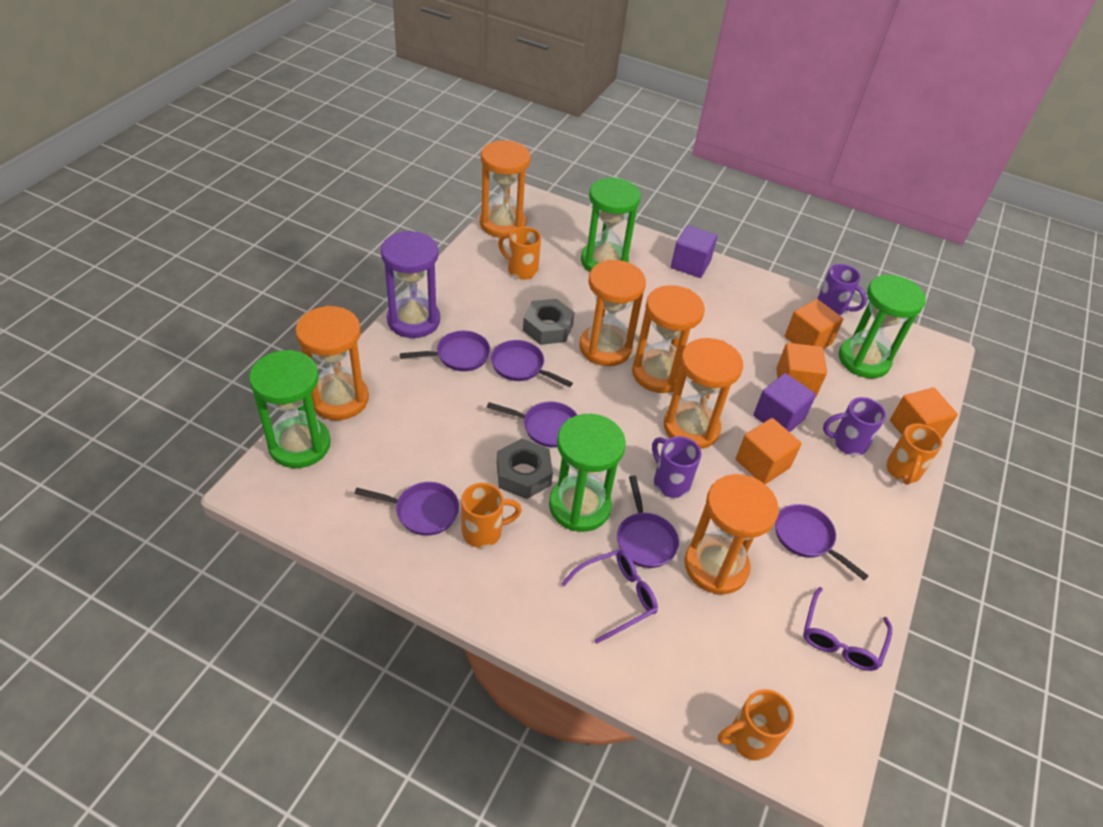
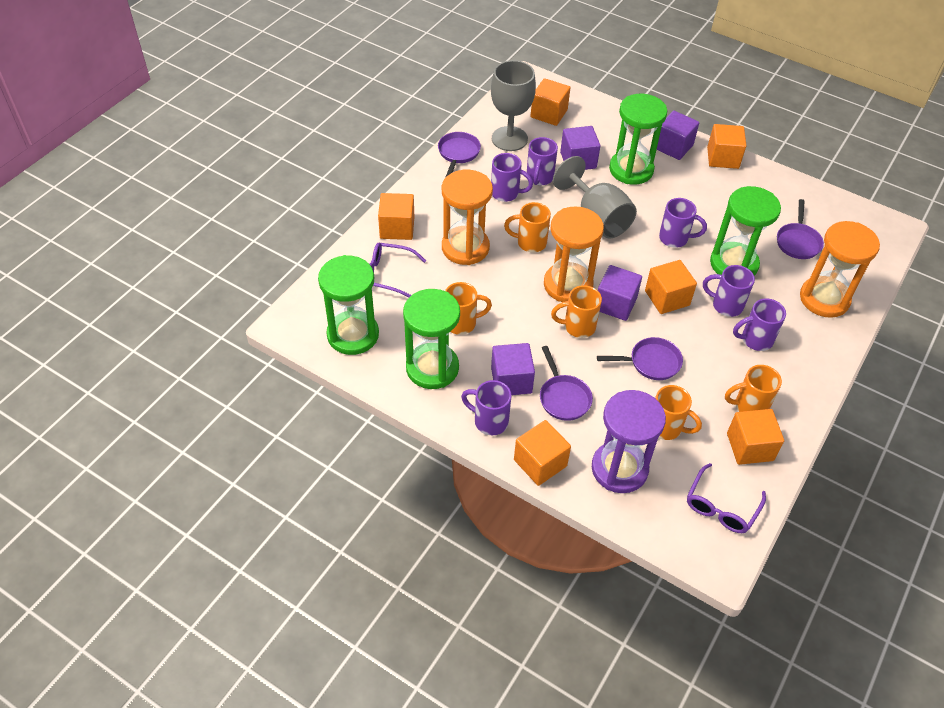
grey goblet: none = 0 -> [491,60,536,151] [553,156,637,238] = 2
grey nut: [497,439,553,499] [523,299,575,345] = 2 -> none = 0
orange cube: [736,418,802,485] [776,343,827,398] [785,299,843,349] [890,387,958,438] = 4 -> [378,193,414,240] [514,420,571,486] [531,78,570,126] [645,260,697,314] [707,124,746,169] [727,409,784,465] = 6
orange hourglass: [295,306,369,420] [480,140,531,238] [579,260,646,366] [632,285,705,393] [664,338,743,449] [685,474,779,594] = 6 -> [442,170,493,265] [544,206,604,302] [800,221,880,318] = 3
orange mug: [461,483,522,548] [498,227,541,280] [717,689,794,761] [886,423,943,485] = 4 -> [445,282,492,335] [504,202,551,253] [551,285,602,338] [655,385,702,440] [725,365,782,412] = 5
purple cube: [671,225,718,278] [753,373,816,432] = 2 -> [491,343,535,395] [560,126,600,170] [598,265,642,321] [657,110,699,160] = 4
purple mug: [652,436,702,498] [817,264,867,315] [823,397,886,456] = 3 -> [461,380,512,435] [491,153,533,202] [527,137,558,185] [659,198,707,248] [703,265,755,317] [733,298,786,351] = 6
purple pan: [354,482,459,536] [400,331,490,371] [487,401,577,448] [491,340,573,387] [617,476,679,568] [775,504,868,580] = 6 -> [438,132,481,178] [540,346,593,421] [597,337,683,380] [777,199,824,259] = 4

